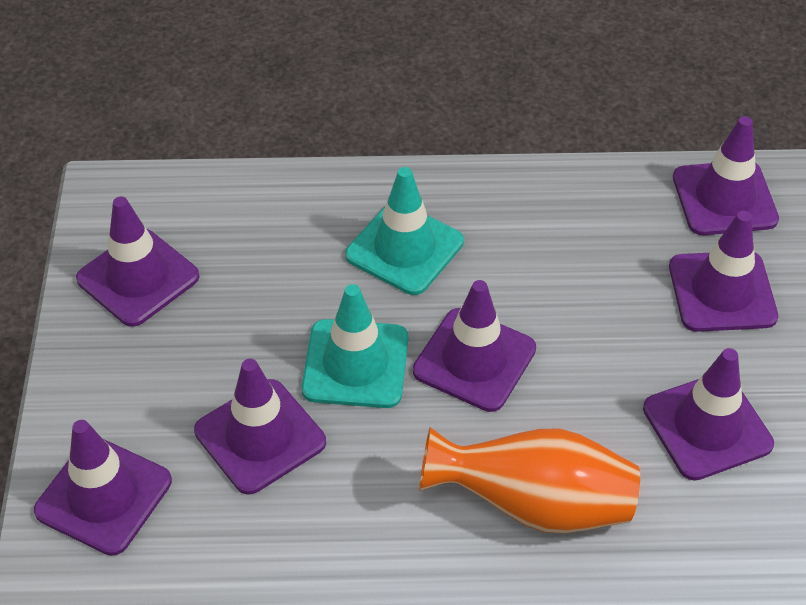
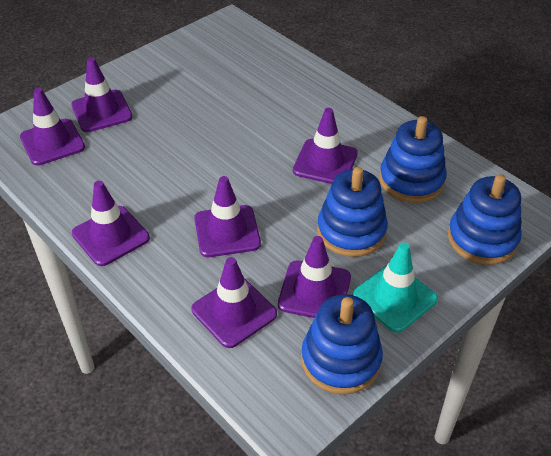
blue stacking toy: none = 0 -> [301,294,383,395] [317,167,388,257] [379,116,447,203] [448,174,522,265] = 4
orange vase: [419,427,640,533] = 1 -> none = 0
turquoise traffic cone: [302,284,408,408] [345,167,464,295] = 2 -> [353,242,438,333] = 1

